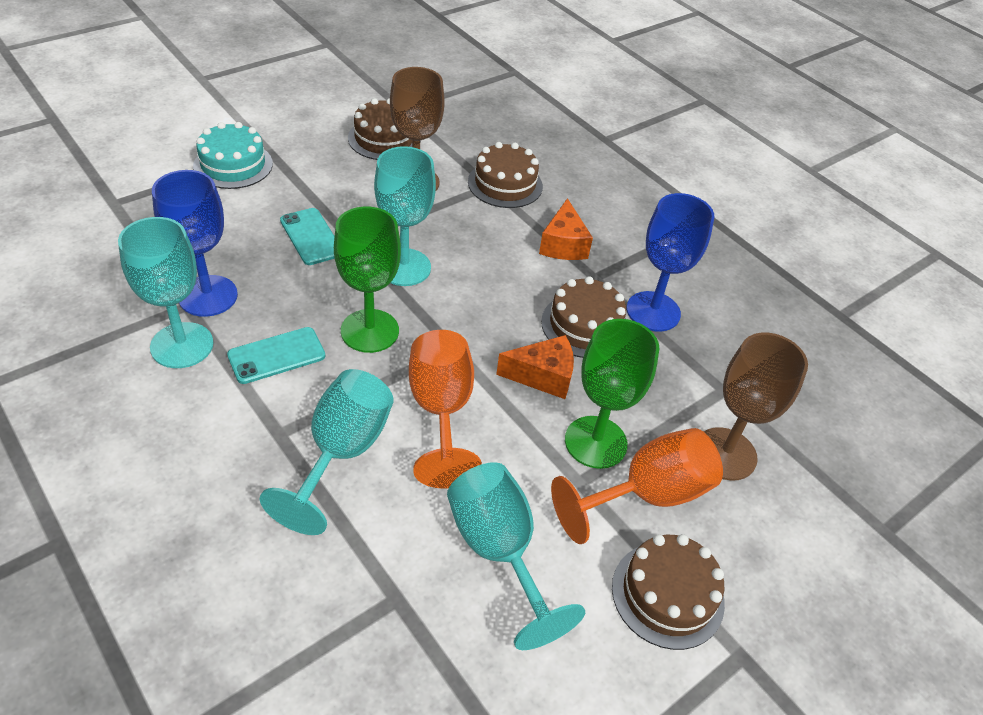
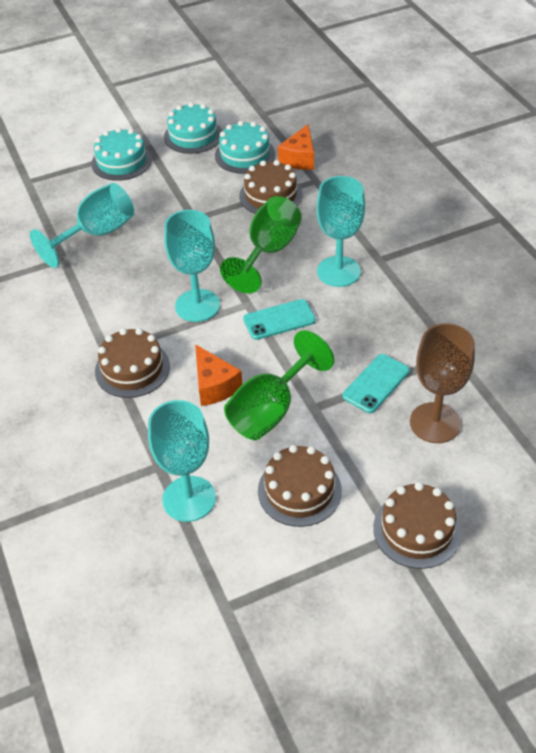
blue goblet: [152,170,238,317] [626,193,714,331] = 2 -> none = 0
brown goblet: [390,67,445,190] [703,333,808,481] = 2 -> [410,323,475,443] = 1
orange goblet: [409,330,482,489] [551,428,723,544] = 2 -> none = 0
turquoise cake: [193,122,273,189] = 1 -> [91,127,152,181] [164,102,222,154] [215,121,275,174] = 3

